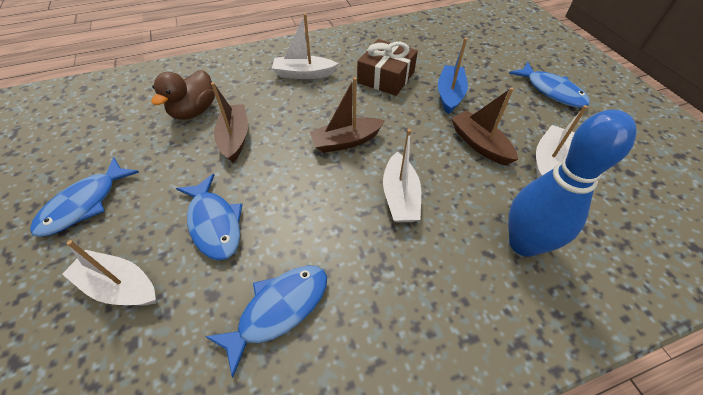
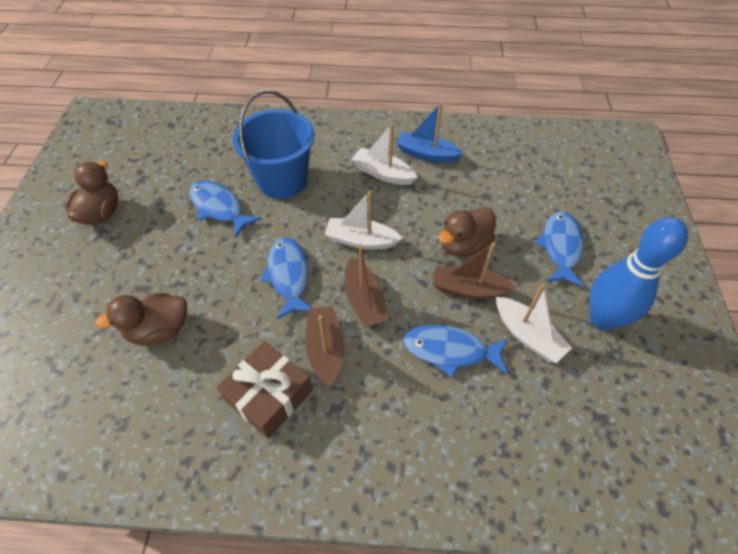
blue bucket: none = 0 -> [232,90,315,199] = 1
brown duck: [151,70,215,120] = 1 -> [65,161,119,225] [95,293,187,345] [438,207,496,257] = 3
white boat: [62,240,156,305] [272,13,338,79] [383,129,421,223] [536,105,587,178] = 4 -> [325,191,402,250] [351,123,418,185] [496,284,572,363] = 3

